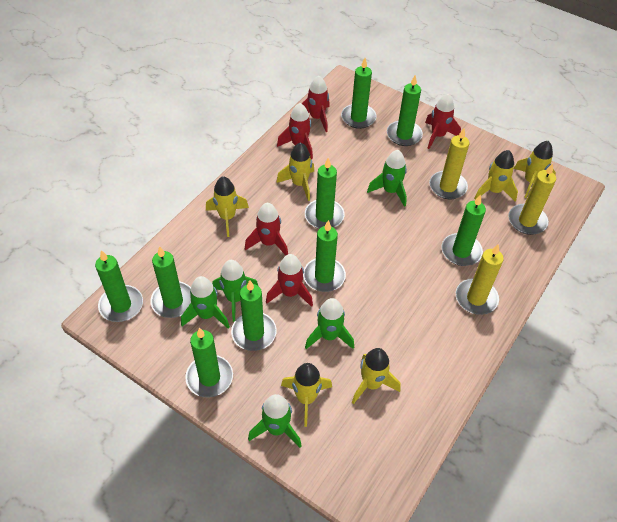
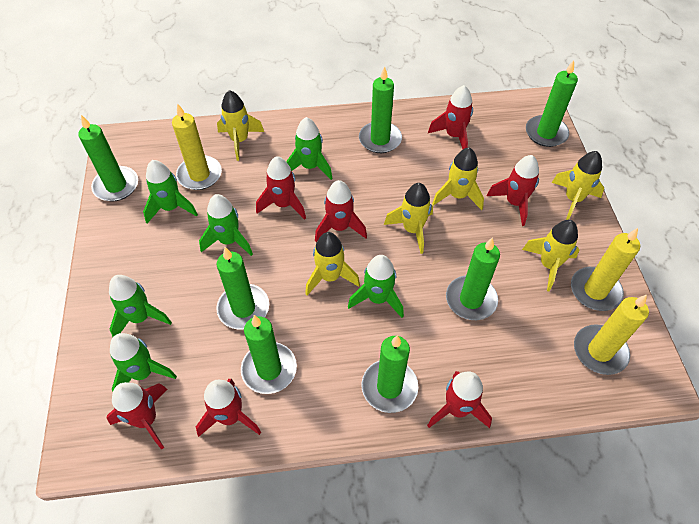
green candle: [95,250,143,322] [150,246,191,318] [185,327,233,397] [231,280,277,351] [303,220,346,292] [305,158,345,229] [341,58,377,129] [387,75,423,146] [441,194,486,266] = 9 -> [78,115,138,202] [216,247,269,329] [241,315,297,394] [359,66,402,153] [361,335,418,413] [446,237,500,320] [526,60,578,147] = 7
green rocket: [181,276,230,329] [213,260,258,322] [248,394,302,448] [305,298,354,349] [367,150,407,207] = 5 -> [109,275,172,337] [110,333,177,391] [143,160,198,223] [199,194,253,256] [286,117,333,180] [348,255,404,318] = 6
red rocket: [245,203,288,255] [266,254,313,307] [277,103,313,159] [301,76,330,132] [425,94,461,149] = 5 -> [107,382,168,450] [196,379,261,437] [256,156,306,220] [315,180,367,242] [427,371,492,428] [428,85,473,149] [487,155,539,226] = 7

